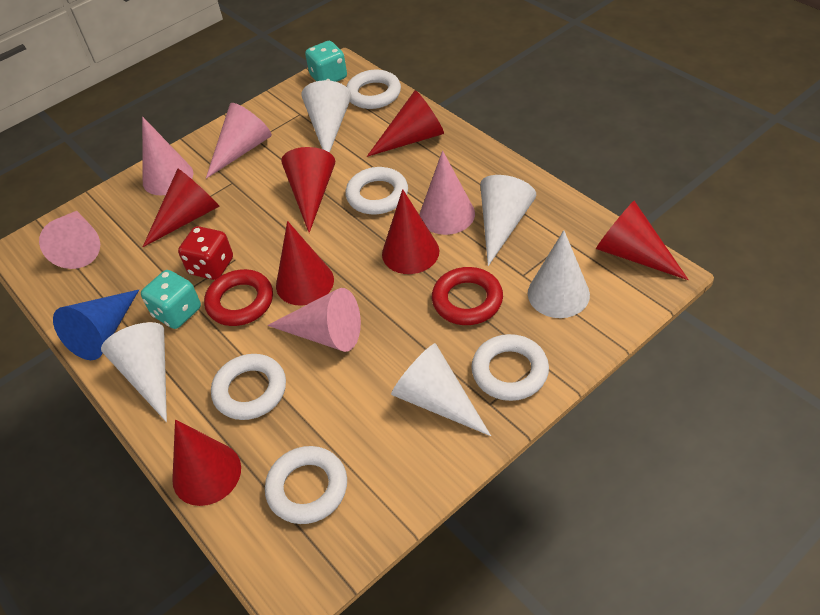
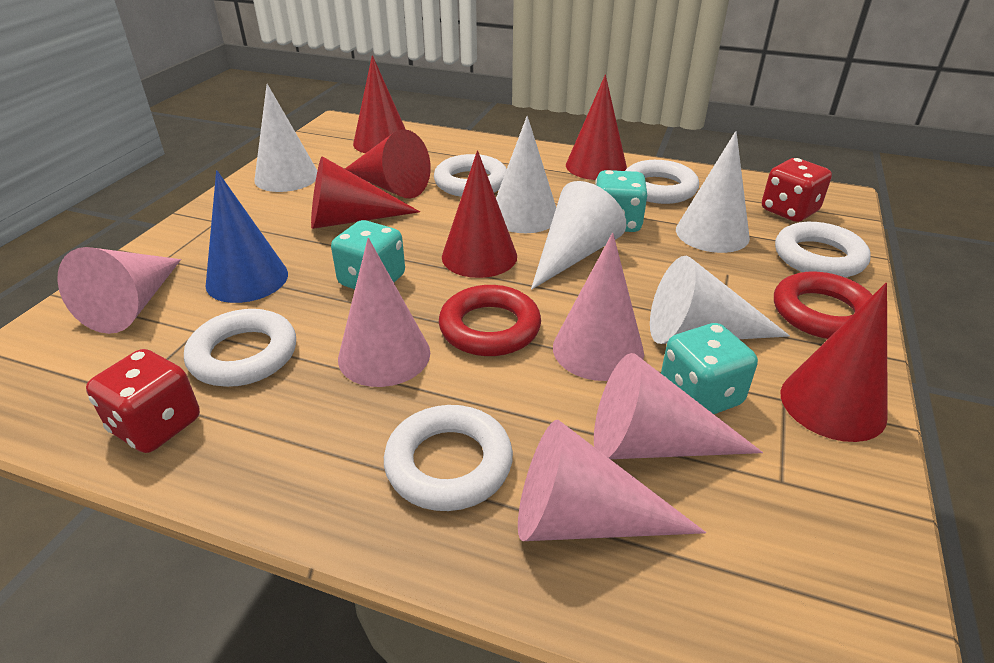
red cone: [143,169,220,247] [172,419,241,506] [276,221,334,305] [281,147,335,233] [367,90,444,157] [382,189,439,274] [596,201,689,280] = 7 -> [311,156,420,229] [345,129,431,199] [353,55,406,153] [442,150,517,278] [566,75,627,180] [780,283,888,442] = 6
red dice: [178,226,233,280] = 1 -> [86,349,200,453] [762,158,832,222] = 2
turquoise dice: [141,270,201,329] [305,41,347,82] = 2 -> [331,220,405,289] [595,170,647,232] [661,323,758,414] = 3

